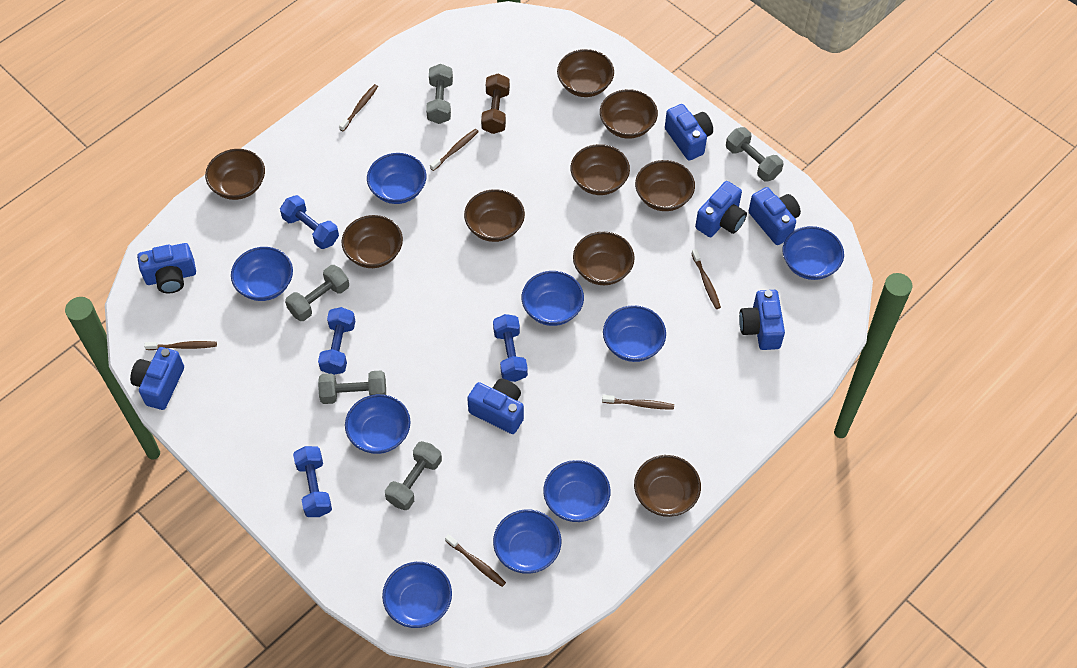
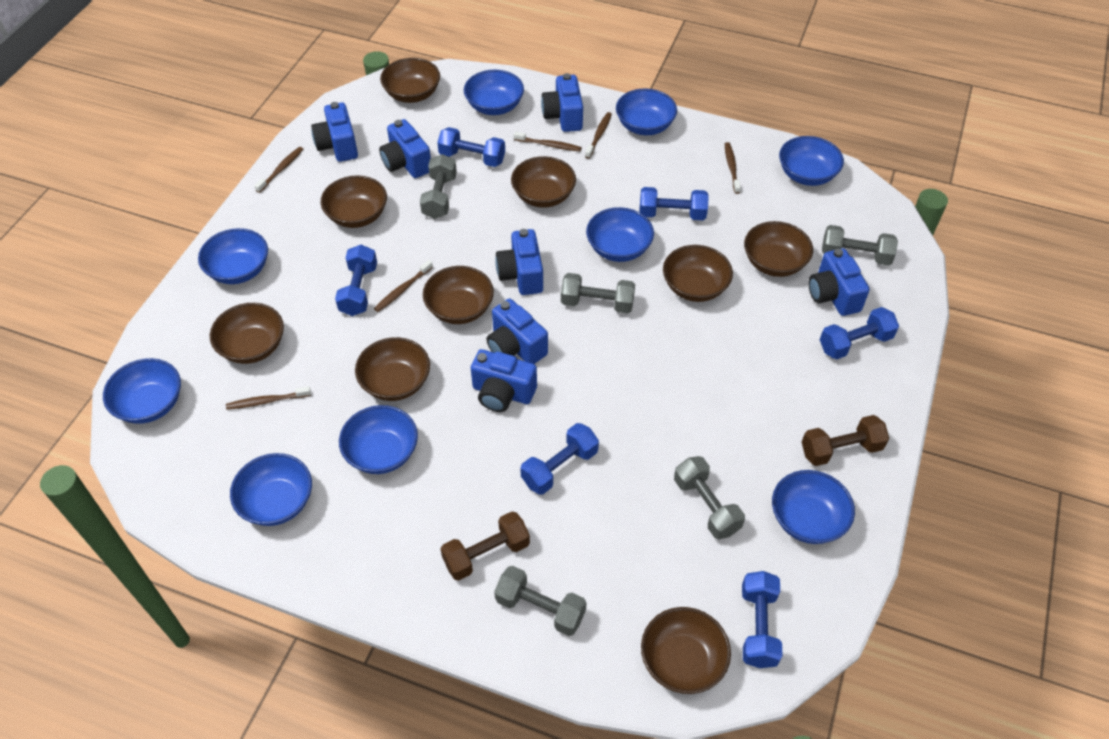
blue dumbbell: [280,195,339,249] [293,446,332,517] [318,307,355,375] [493,314,528,382] = 4 -> [335,245,377,316] [437,127,505,167] [520,423,599,495] [639,187,709,220] [742,571,783,668] [820,307,899,359] = 6
brown dumbbell: [481,74,510,134] = 1 -> [441,512,530,581] [802,415,889,466] = 2

